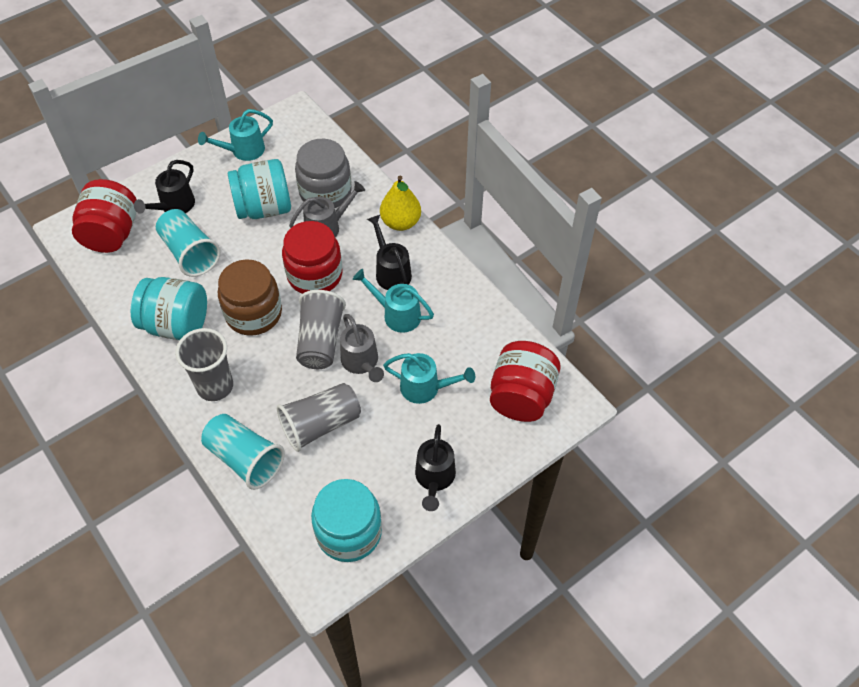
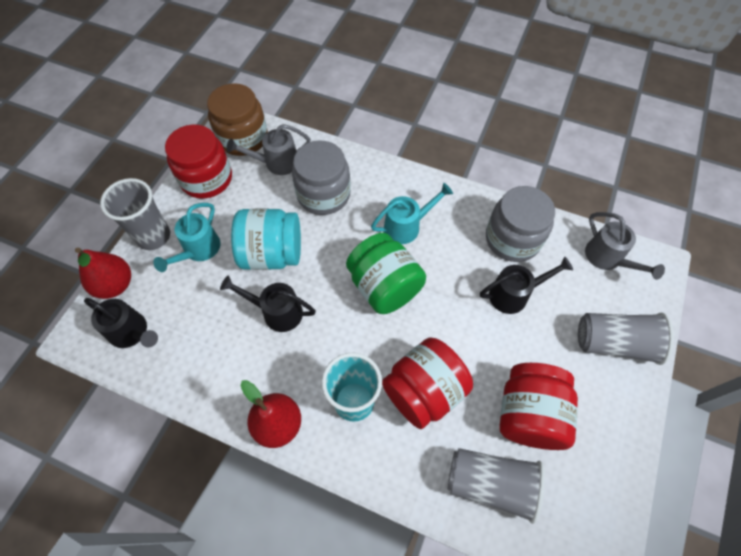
green jar: none = 0 -> [346,233,426,314] = 1
grey jar: [295,139,352,208] = 1 -> [292,140,351,215] [486,186,555,262] = 2
red pear: none = 0 -> [75,248,131,299] [240,380,301,448] = 2
turquoise cup: [156,209,221,277] [201,414,285,490] = 2 -> [322,353,382,422] = 1
turquoise jar: [131,277,207,340] [228,159,291,219] [311,479,382,562] = 3 -> [231,209,301,270] = 1
turquoise watering can: [198,109,273,161] [353,269,434,333] [383,353,475,404] = 3 -> [153,203,221,272] [371,183,453,244] = 2
yellow pear: [380,175,421,231] = 1 -> none = 0

